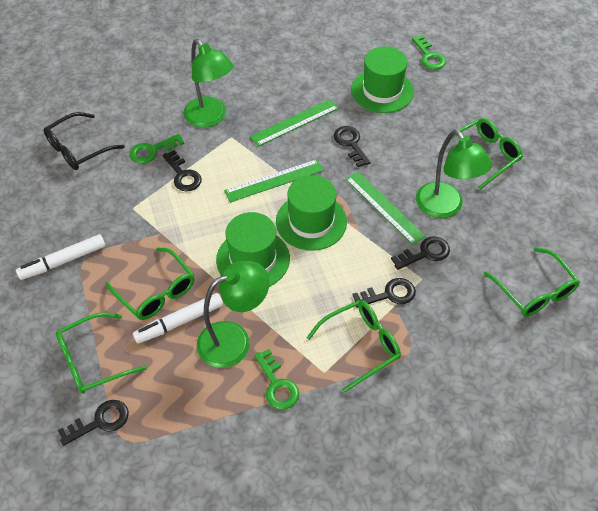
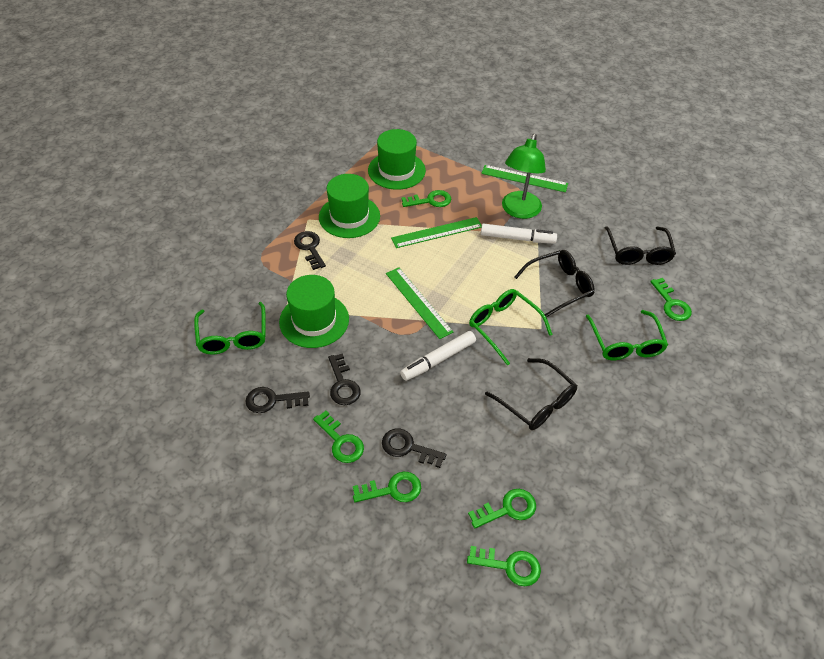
black glasses: [44,112,125,170] = 1 -> [485,358,578,430] [515,250,595,317] [605,226,676,265] = 3
black key: [58,400,129,446] [162,150,202,192] [333,126,371,167] [353,278,416,308] [391,236,450,270] = 5 -> [245,387,310,413] [294,231,326,270] [328,353,361,405] [382,429,446,468] = 4
green glasses: [56,312,147,394] [105,248,195,320] [307,300,401,392] [438,118,523,190] [484,247,580,317] = 5 -> [194,302,266,355] [469,289,553,366] [586,310,668,360] = 3
green key: [130,134,184,164] [254,349,299,410] [412,35,446,70] = 3 -> [313,411,364,463] [353,471,421,502] [401,190,451,207] [467,546,541,586] [468,489,536,529] [650,278,692,321] = 6
green lamp: [184,39,233,128] [197,261,269,368] [416,130,493,218] = 3 -> [502,134,546,219] = 1

